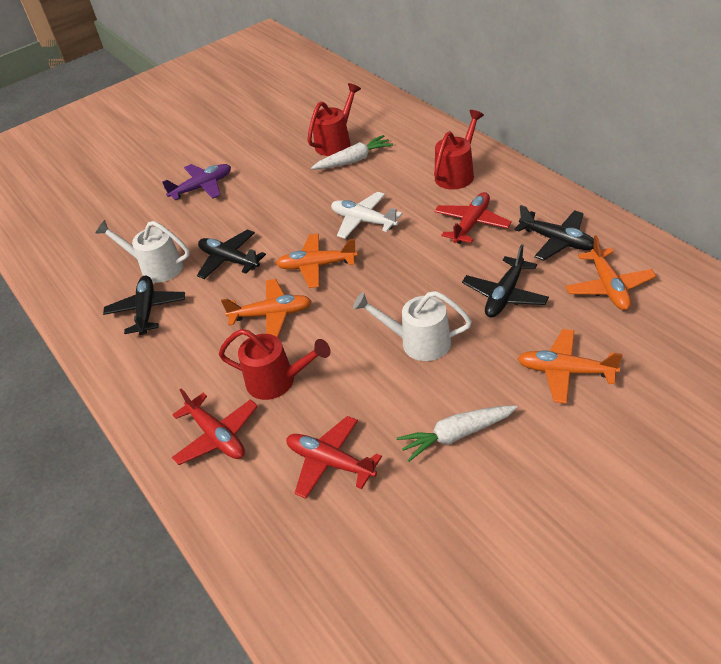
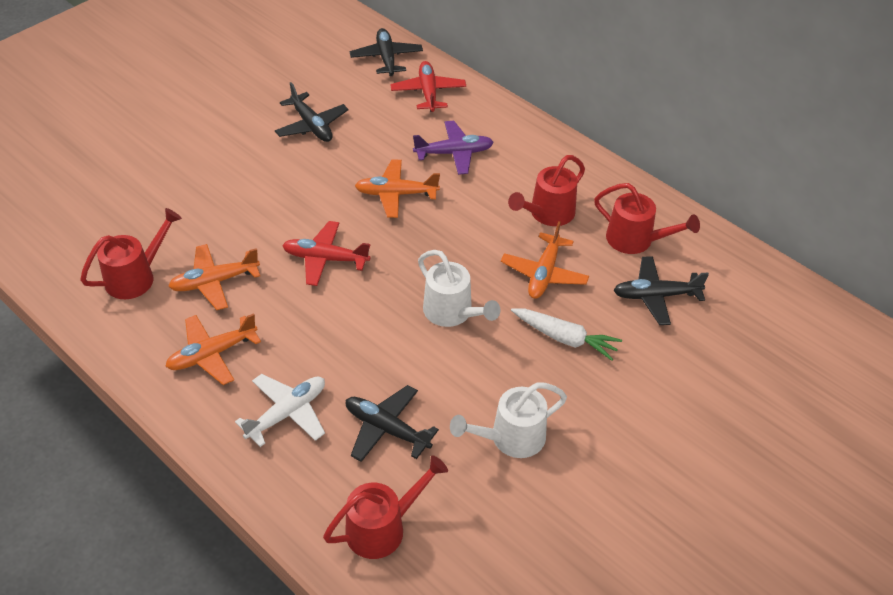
red plane: [172,388,258,465] [286,416,382,499] [434,192,512,244] = 3 -> [282,221,370,286] [390,61,466,112] = 2
red watering can: [219,329,331,400] [307,83,361,156] [434,110,484,190] = 3 -> [80,208,182,299] [323,455,448,559] [508,155,585,226] [594,183,700,254] = 4
white carrot: [311,135,393,169] [397,405,518,462] = 2 -> [511,308,622,361] = 1

